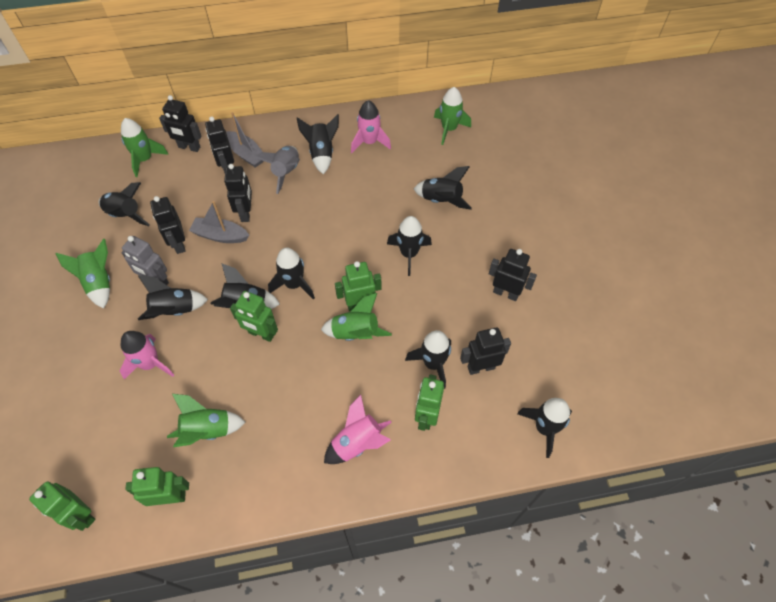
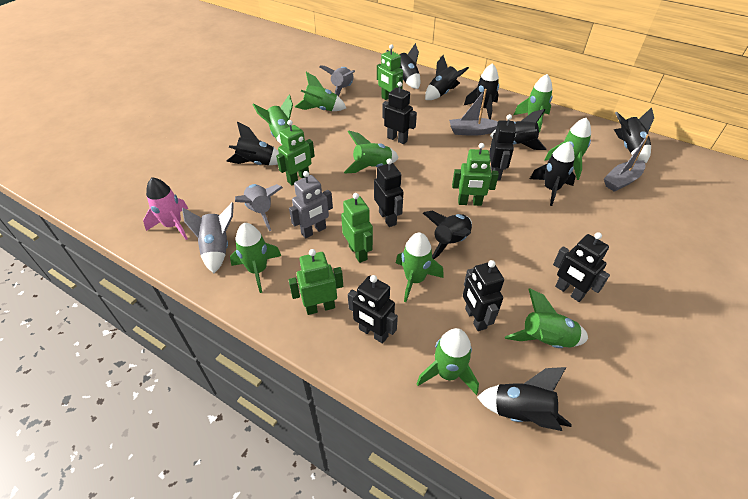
green rocket: [55,239,110,309] [121,118,169,177] [167,394,245,447] [321,293,392,341] [434,87,471,145] = 5 -> [230,223,281,293] [252,94,293,145] [295,72,346,111] [344,130,399,173] [396,232,444,302] [416,328,479,395] [505,288,588,348] [514,74,552,132] [544,118,591,180] = 9
grey rocket: [255,146,300,194] = 1 -> [182,202,234,273] [235,184,283,231] [319,65,355,96] = 3
pink rocket: [120,331,174,379] [324,394,392,464] [351,100,391,153] = 3 -> [143,177,188,240] = 1

